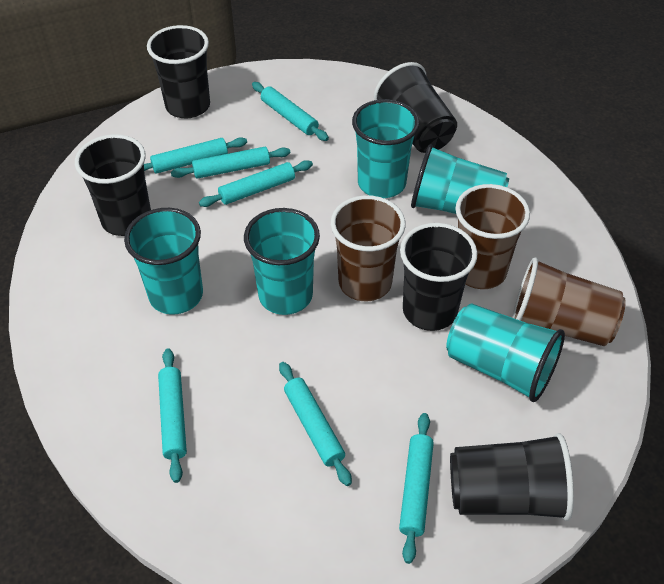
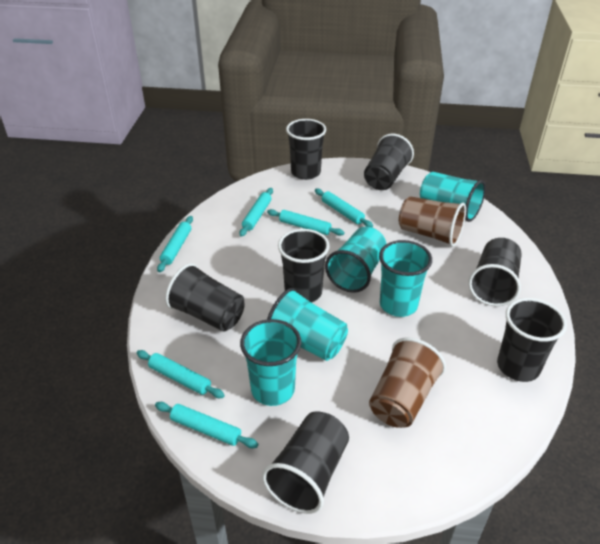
black cup: [75,134,151,236] [147,25,210,118] [374,62,457,153] [400,223,477,331] [450,433,574,521] = 5 -> [165,263,245,331] [262,411,349,514] [278,229,330,303] [286,119,326,180] [364,134,414,190] [468,238,521,306] [497,298,567,382] = 7
brown cup: [331,195,406,301] [455,184,530,289] [512,257,626,346] = 3 -> [369,337,446,428] [399,196,466,247] = 2
turquoise rolling pin: [144,137,247,173] [158,348,187,483] [171,147,290,179] [199,160,313,207] [252,82,329,141] [279,362,352,486] [399,413,434,564] = 7 -> [136,350,225,398] [155,402,258,448] [157,216,193,272] [239,188,273,237] [267,209,345,236] [315,189,373,227] = 6

